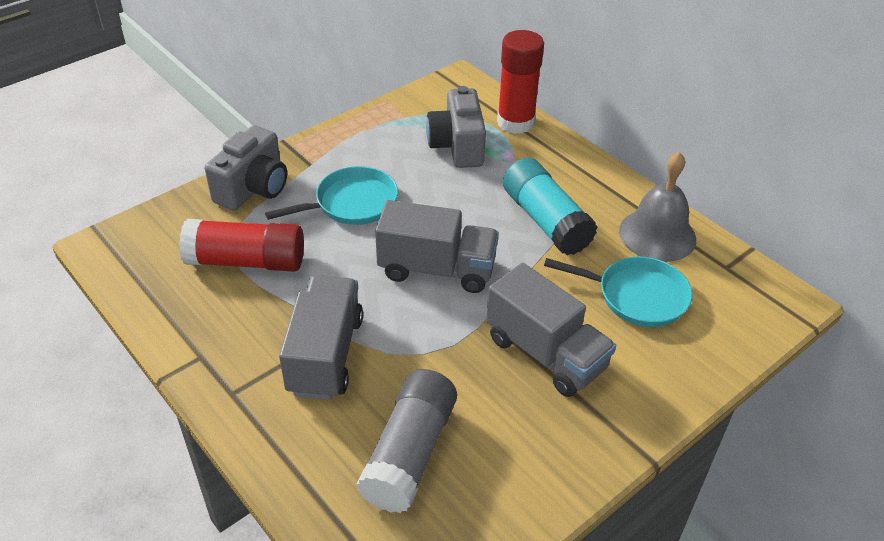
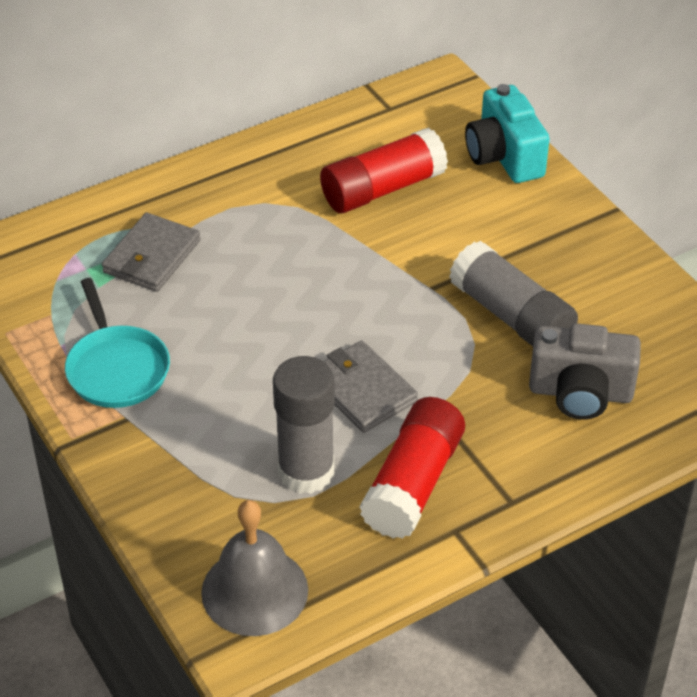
grey camera: [205,125,287,210] [426,86,486,168] = 2 -> [529,323,641,420] = 1
grey glue stick: [356,369,457,513] = 1 -> [273,356,335,494] [449,241,578,346] = 2
grey truck: [279,275,363,400] [375,200,499,293] [486,263,616,397] = 3 -> none = 0
grey wallet: none = 0 -> [102,213,201,292] [323,340,418,433] = 2
turquoise camera: none = 0 -> [465,84,550,183] = 1
turquoise glue stick: [503,158,597,255] = 1 -> none = 0
turquoise pan: [265,166,398,225] [544,256,692,327] = 2 -> [65,278,170,408] = 1

